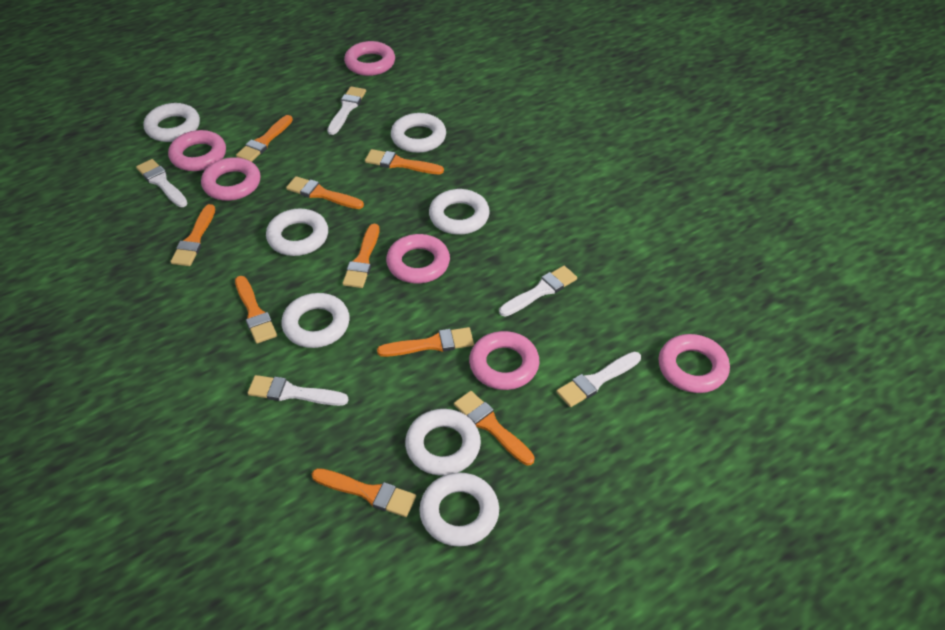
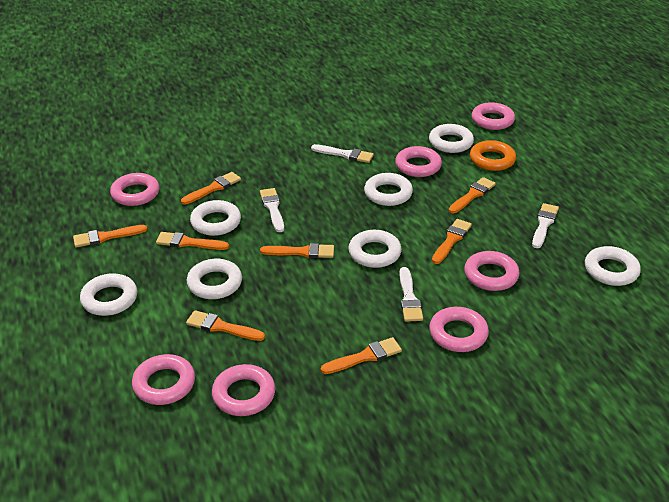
orange brush: [170,204,215,266] [235,276,277,344] [236,115,293,162] [286,176,364,209] [312,468,416,517] [343,224,379,288] [365,149,444,174] [377,327,474,357] [454,391,535,466] = 9 -> [73,225,147,248] [156,232,229,250] [181,172,241,205] [186,310,265,341] [260,243,334,258] [321,337,402,374] [432,219,472,264] [449,177,496,213] = 8
orange ring: none = 0 -> [470,140,516,171] = 1
pink ring: [168,130,226,171] [201,157,260,201] [344,41,395,76] [386,234,450,284] [469,331,539,390] [658,334,730,393] = 6 -> [110,173,159,206] [132,354,195,405] [212,364,275,416] [395,146,442,177] [429,307,489,352] [464,251,520,291] [472,102,515,130] = 7
white brush: [136,159,188,207] [248,375,348,406] [327,86,366,135] [499,266,577,317] [556,352,641,407] = 5 -> [260,188,284,232] [311,144,374,163] [399,267,423,322] [532,203,559,248] = 4

